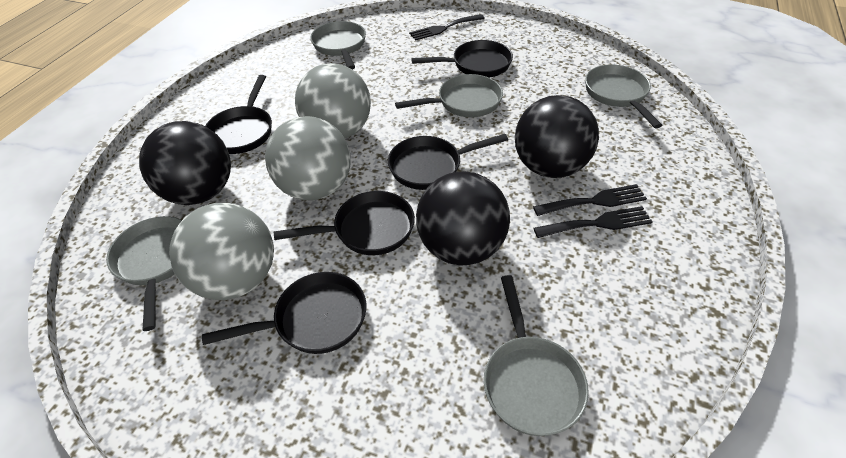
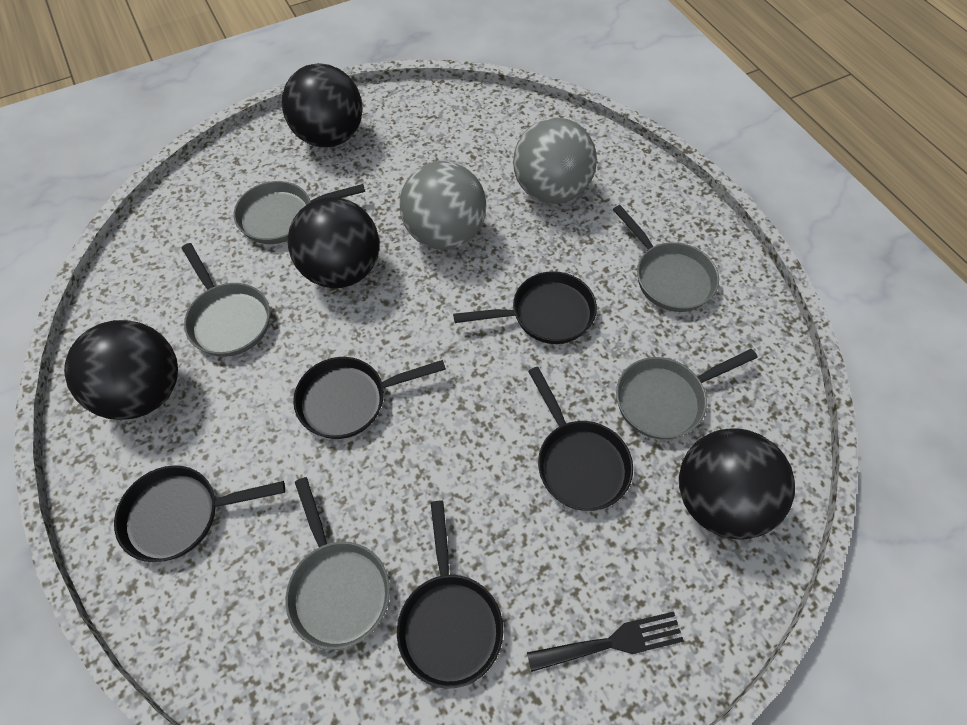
black ball: [139,121,231,205] [416,171,510,265] [515,95,599,178] = 3 -> [64,320,178,420] [282,63,363,148] [288,197,379,288] [679,428,795,539] = 4
black fork: [409,14,485,40] [533,184,647,216] [534,206,652,238] = 3 -> [527,612,684,672] = 1
grey ball: [169,203,274,300] [265,116,351,200] [295,63,371,138] = 3 -> [399,161,486,250] [513,117,597,204] = 2

